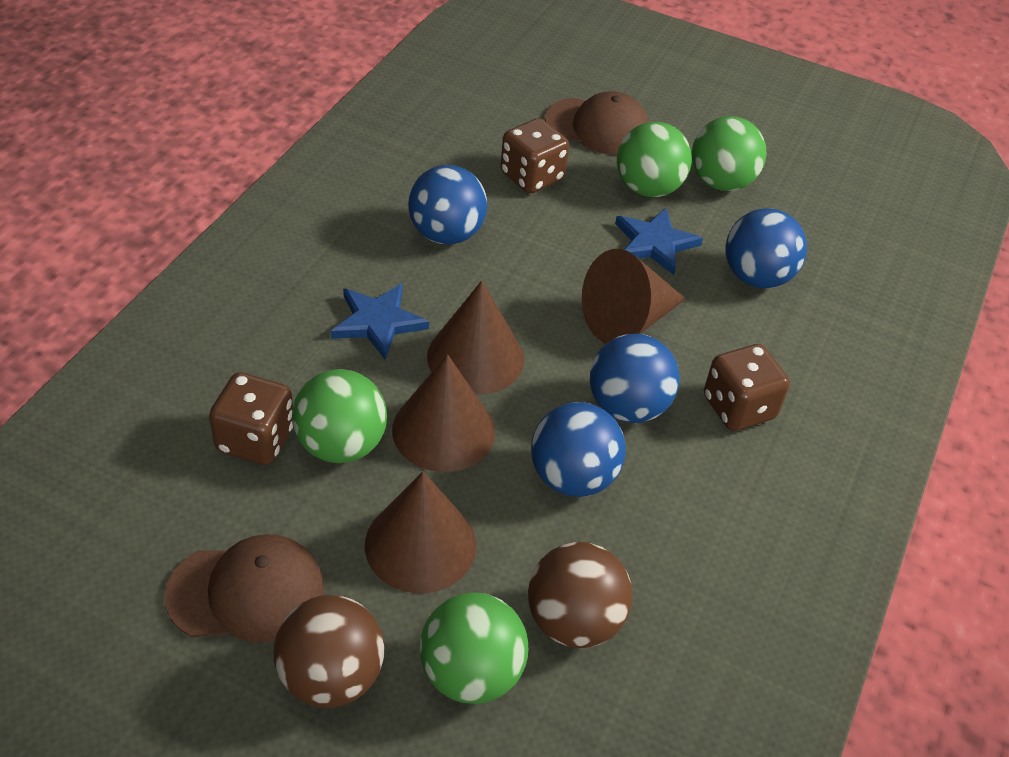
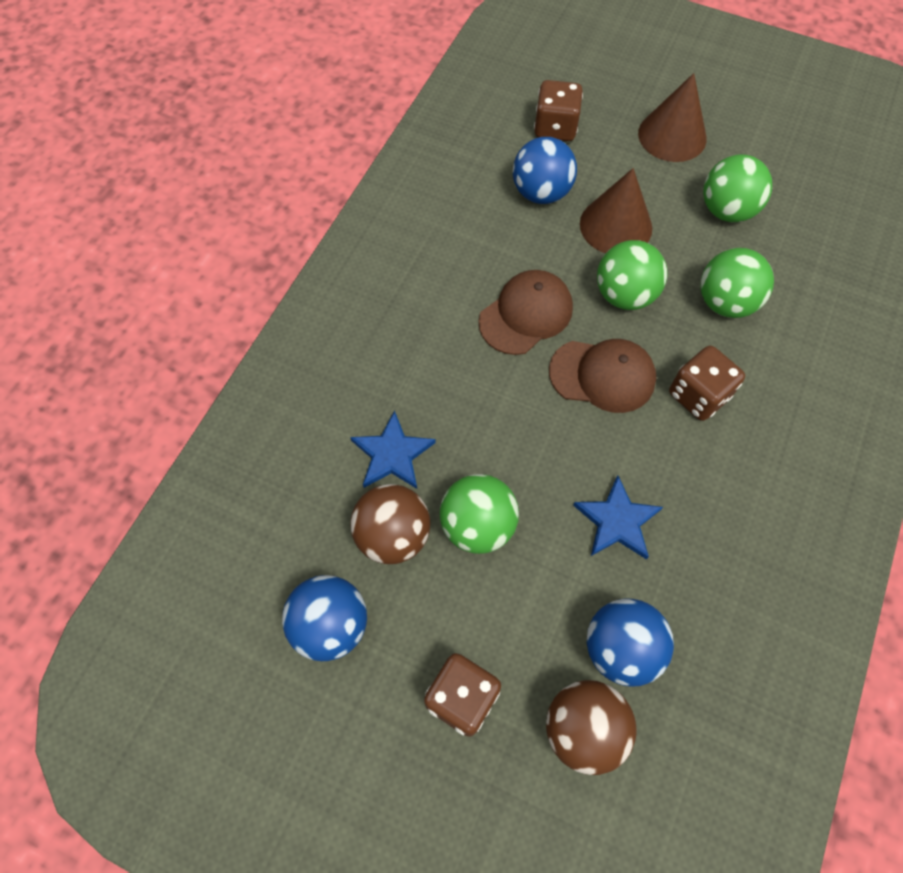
blue ball: [408,165,487,245] [531,402,626,497] [590,334,680,423] [725,208,807,288] = 4 -> [282,575,367,661] [513,137,577,204] [587,598,674,686] = 3
brown cone: [365,471,476,593] [392,354,495,472] [427,281,524,395] [582,249,686,343] = 4 -> [580,168,652,253] [638,73,707,162] = 2

